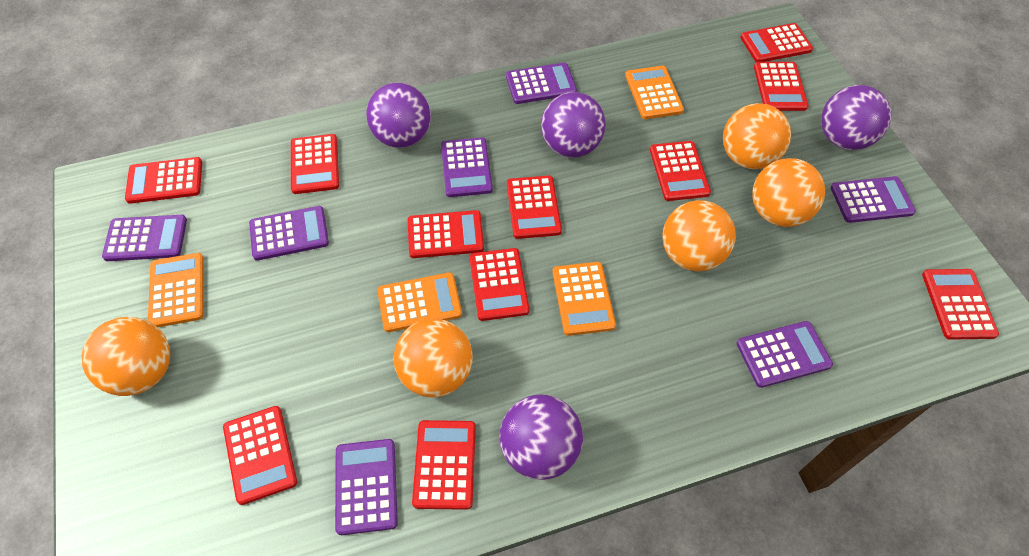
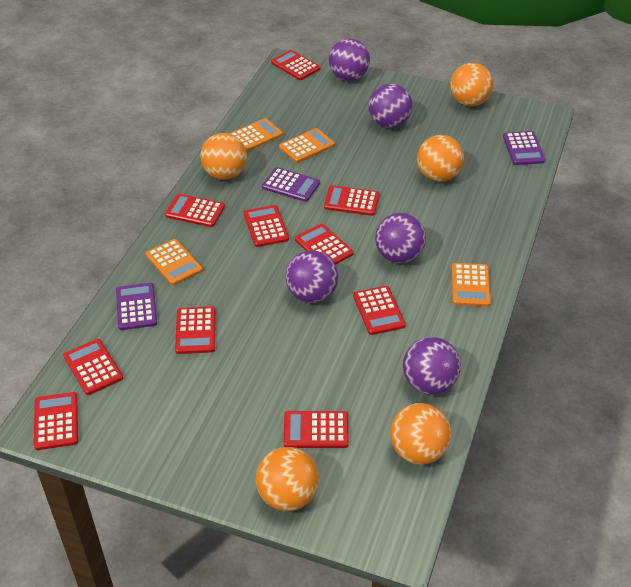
purple ball: [367,82,431,148] [500,395,583,480] [541,92,606,158] [821,85,891,150] = 4 -> [286,250,338,303] [329,39,370,81] [369,83,412,128] [375,213,426,263] [403,337,461,395] = 5
purple calculator: [102,215,187,261] [249,206,329,261] [335,439,398,535] [441,137,493,197] [506,62,577,104] [737,321,833,388] [830,176,916,223] = 7 -> [116,283,157,330] [262,167,320,202] [503,131,545,165] = 3
red calculator: [125,157,202,204] [223,406,297,505] [291,134,339,194] [408,210,484,258] [412,420,476,510] [469,248,529,321] [507,175,562,239] [650,141,711,201] [740,23,813,62] [754,62,808,111] [922,269,999,340] = 11 -> [34,392,78,450] [63,339,123,395] [165,194,225,227] [175,307,216,354] [244,205,289,247] [271,50,320,80] [284,411,349,448] [295,224,353,265] [324,185,380,216] [353,286,406,335] = 10

